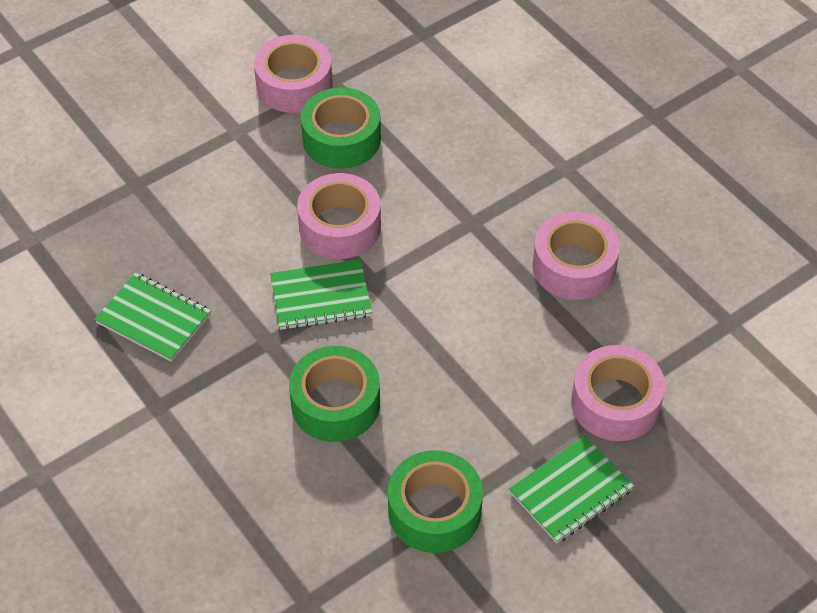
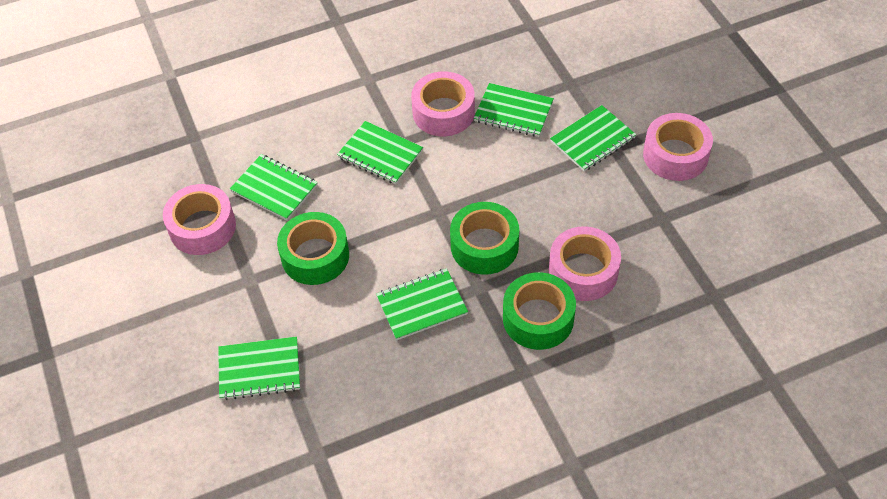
green notebook: [94,272,211,362] [270,259,372,330] [509,436,634,543] = 3 -> [218,337,300,400] [230,154,318,220] [337,121,423,184] [376,268,468,340] [474,83,554,137] [550,105,636,171] = 6

